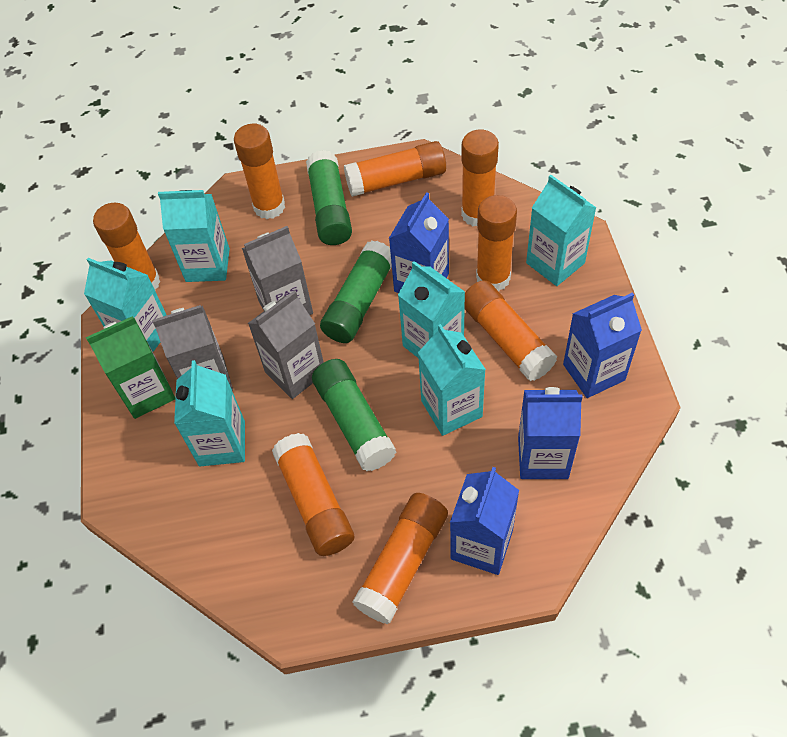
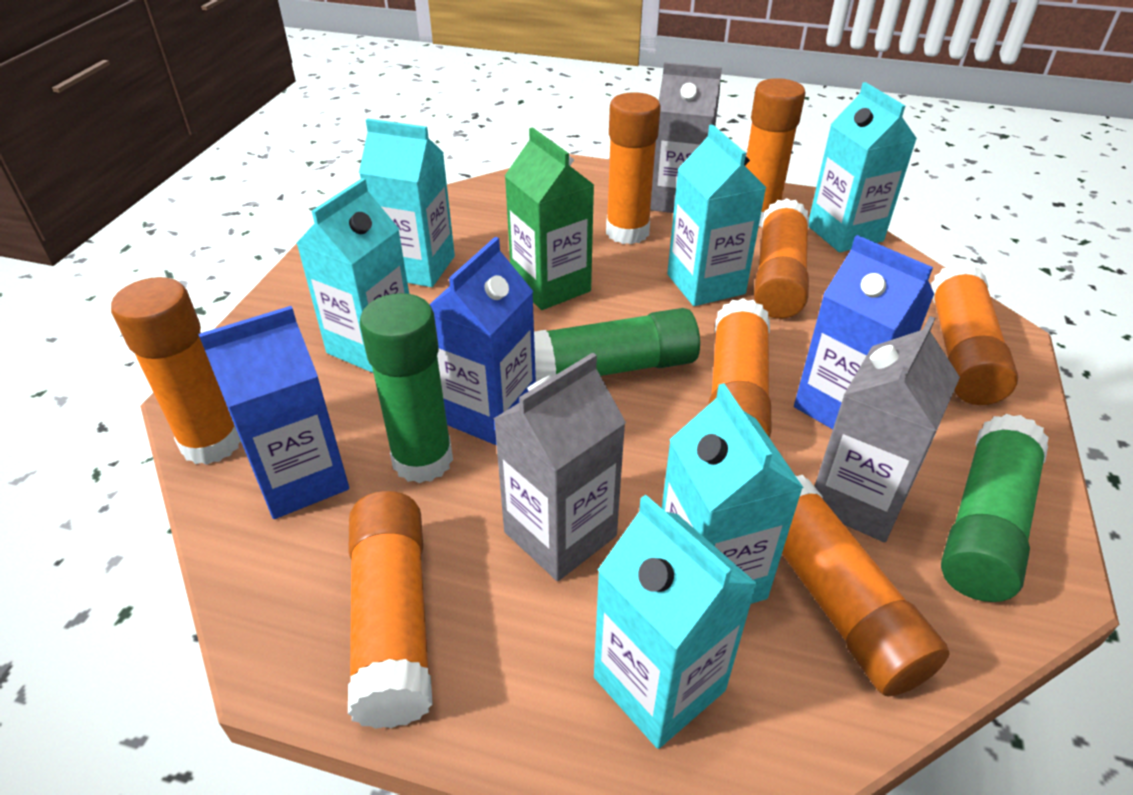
blue carton: [389,192,449,293] [450,467,519,575] [518,387,582,479] [563,293,642,398] = 4 -> [198,306,349,519] [429,237,536,446] [794,235,934,429] = 3

